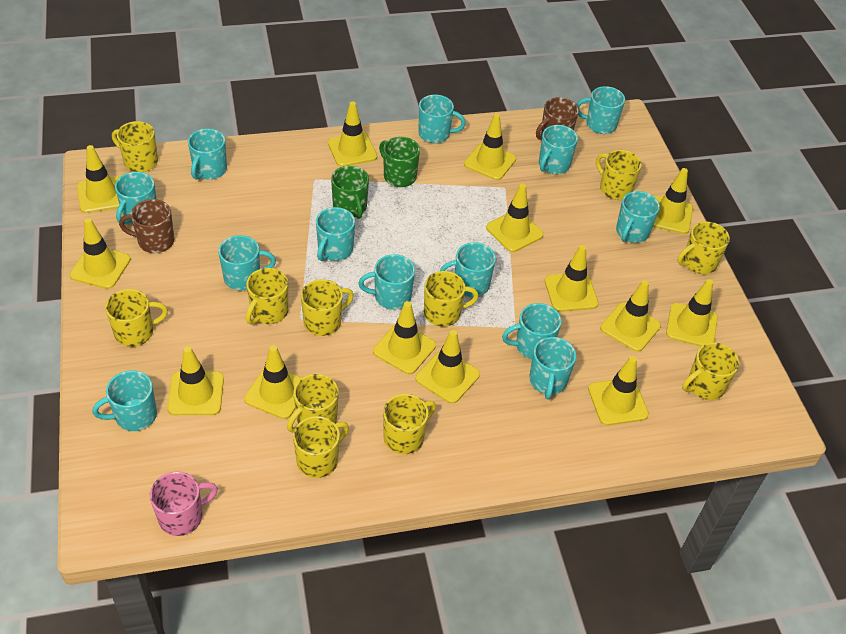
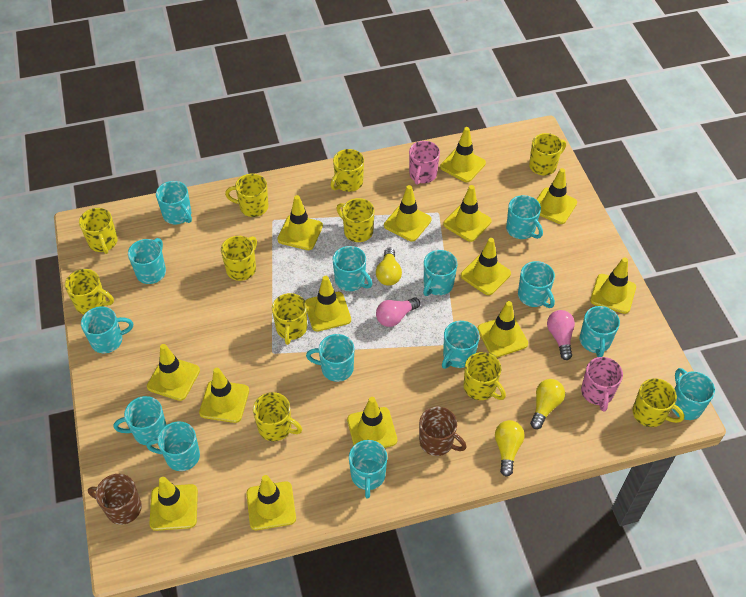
green mug: [331,166,369,219] [379,137,420,187] = 2 -> none = 0
pink light bulb: none = 0 -> [376,297,420,327] [547,310,575,360] = 2
pink mug: [150,471,218,536] = 1 -> [409,141,440,185] [581,357,623,412] = 2
turquoise mug: [92,370,157,431] [115,172,157,224] [188,129,227,180] [218,235,276,290] [316,207,355,261] [359,254,415,310] [418,95,466,143] [440,242,496,297] [502,303,561,359] [529,337,576,400] [539,125,578,174] [577,86,625,134] [616,191,660,243] = 13 -> [81,306,133,353] [114,396,167,445] [128,238,166,284] [146,421,200,471] [156,181,192,224] [306,334,354,382] [333,246,372,291] [349,440,387,499] [423,250,457,296] [442,321,480,369] [506,195,543,239] [518,261,555,308] [580,306,620,357] [672,368,715,420] = 14
yellow light bulb: none = 0 -> [376,247,402,286] [495,420,524,477] [530,379,565,429] = 3

